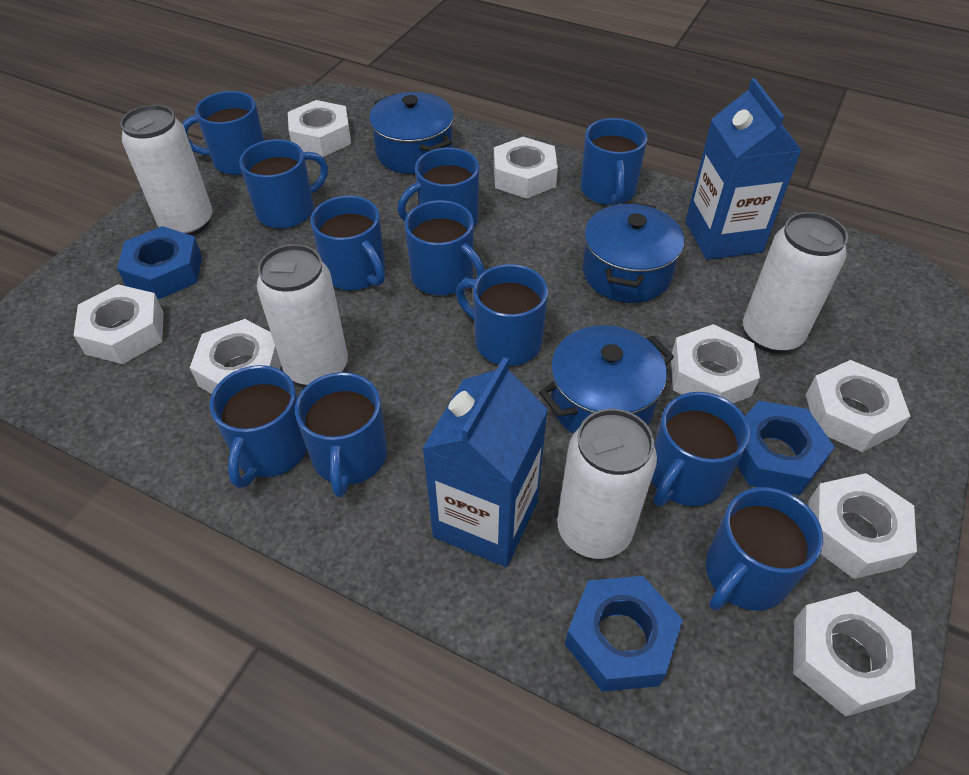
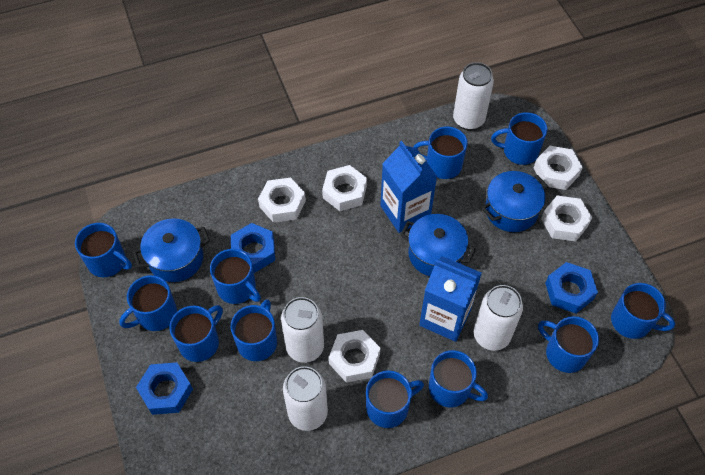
white nut: [73,284,164,364] [190,319,281,394] [288,100,351,157] [494,137,558,199] [671,324,760,404] [793,591,916,716] [806,360,910,452] [808,473,917,579] = 8 -> [258,177,306,223] [322,165,367,211] [329,330,380,383] [534,146,583,190] [541,196,592,242] = 5

